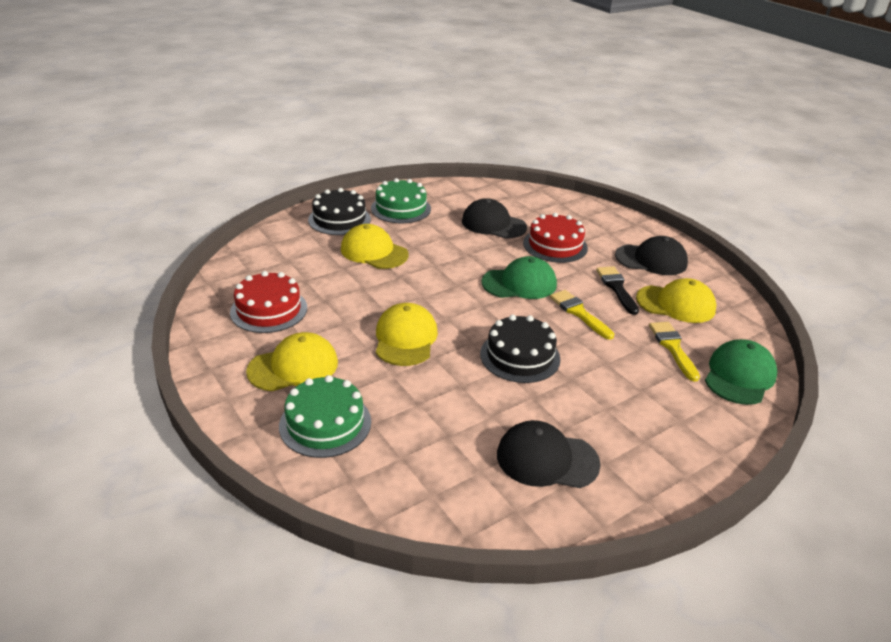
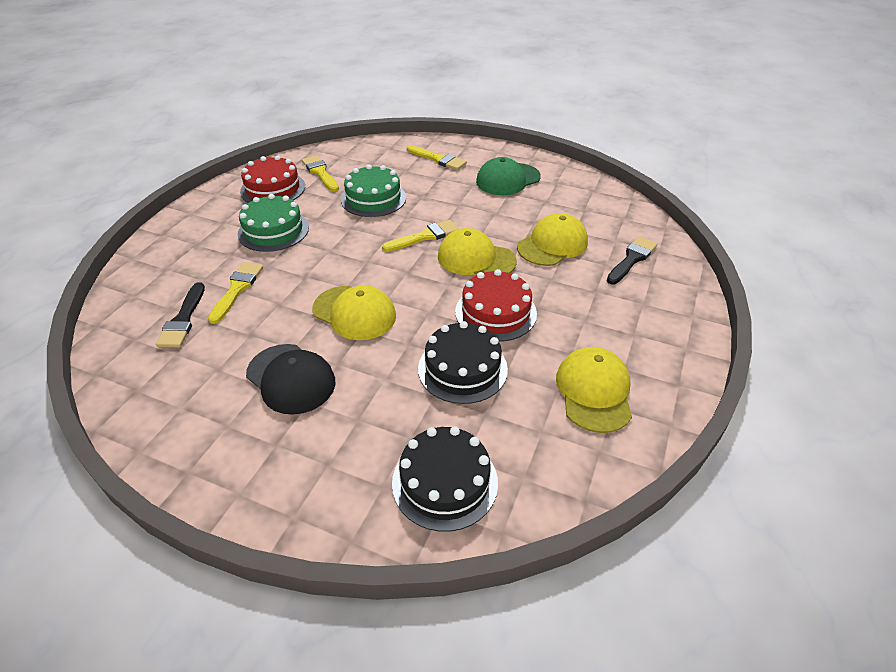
black brush: [596,266,639,315] = 1 -> [156,282,205,347] [607,236,657,284] = 2
black cap: [462,198,527,238] [497,420,601,488] [615,236,688,275] = 3 -> [246,344,335,415] = 1
green cap: [481,256,557,299] [705,339,777,405] = 2 -> [476,157,541,195] = 1
yellow brush: [550,290,614,340] [649,322,700,382] = 2 -> [208,262,263,324] [302,155,339,192] [382,220,459,252] [407,145,467,170] = 4

